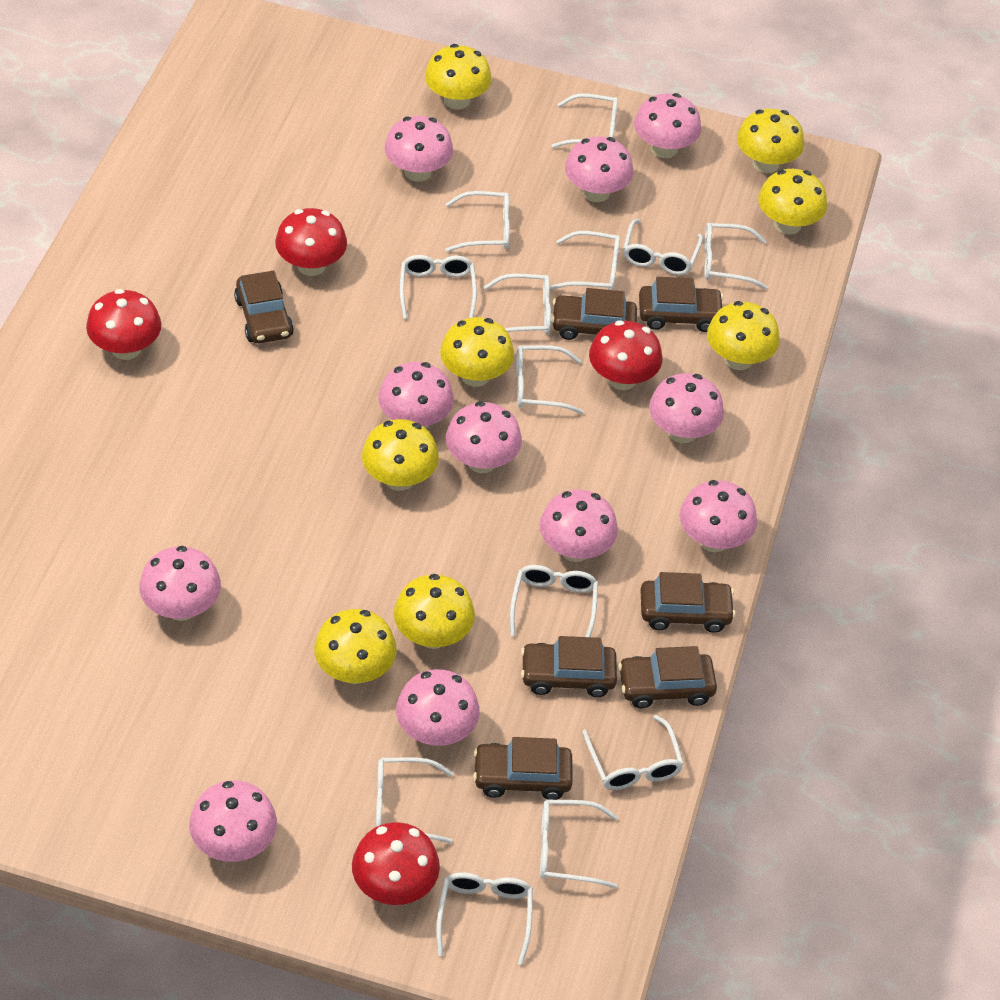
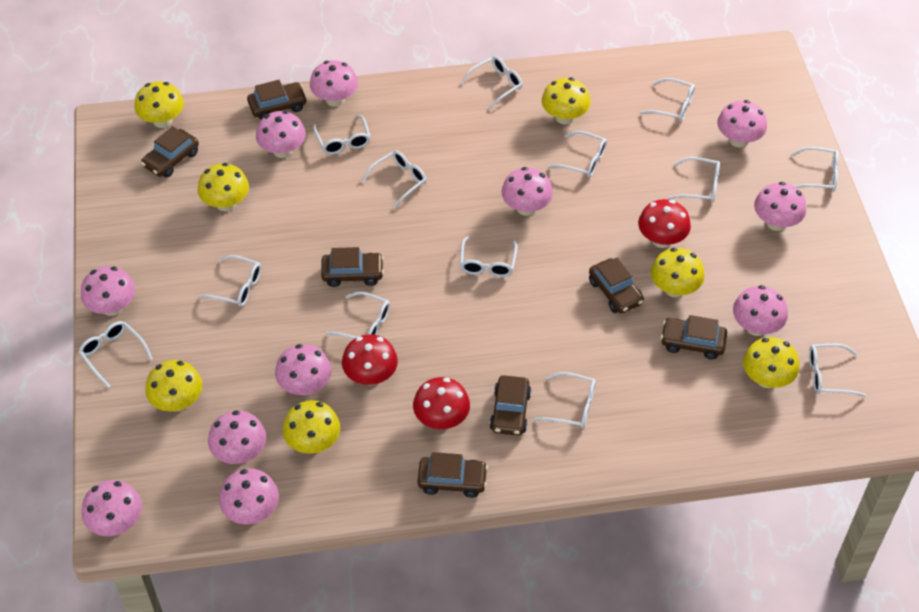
red mushroom: [86,289,161,360] [275,208,347,276] [352,822,440,905] [589,320,663,390] = 4 -> [342,334,398,385] [413,377,470,429] [638,199,691,248] = 3
yellow mushroom: [314,609,397,684] [362,419,439,491] [394,574,475,649] [425,44,492,110] [440,317,514,387] [707,301,780,370] [737,109,804,174] [758,169,827,235] = 8 -> [135,81,184,128] [145,360,202,411] [198,163,249,212] [282,400,340,454] [542,78,590,124] [651,248,705,298] [743,337,799,388] = 7

